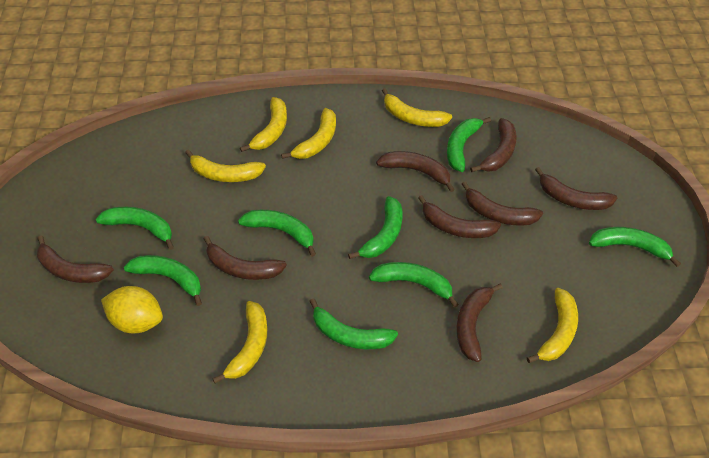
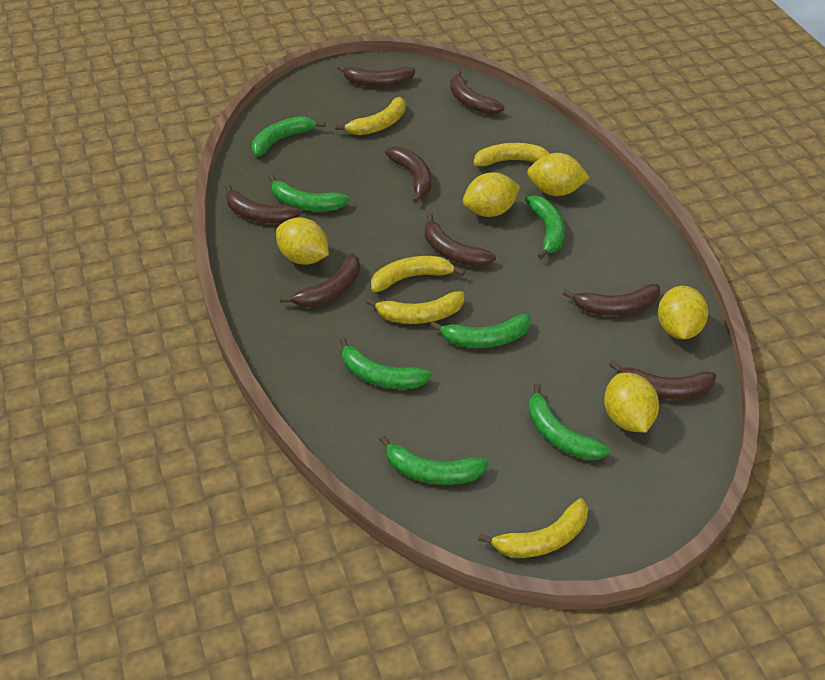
green banana: [96,207,174,250] [124,255,202,306] [238,210,316,257] [309,298,398,349] [348,196,402,259] [369,262,459,308] [447,117,491,172] [589,227,681,267] = 8 -> [252,116,325,156] [269,175,349,211] [339,337,432,389] [379,435,489,485] [430,314,530,348] [525,195,565,259] [529,384,610,460] = 7
yellow banana: [185,150,266,182] [212,301,268,383] [240,97,287,152] [281,108,336,159] [382,88,452,127] [527,288,578,363] = 6 -> [335,97,405,135] [366,291,464,324] [371,256,465,292] [473,143,550,167] [478,498,588,558] = 5
yellow lemon: [101,286,163,333] = 1 -> [276,217,329,265] [463,172,520,217] [527,153,590,196] [604,373,659,433] [658,286,708,339] = 5

